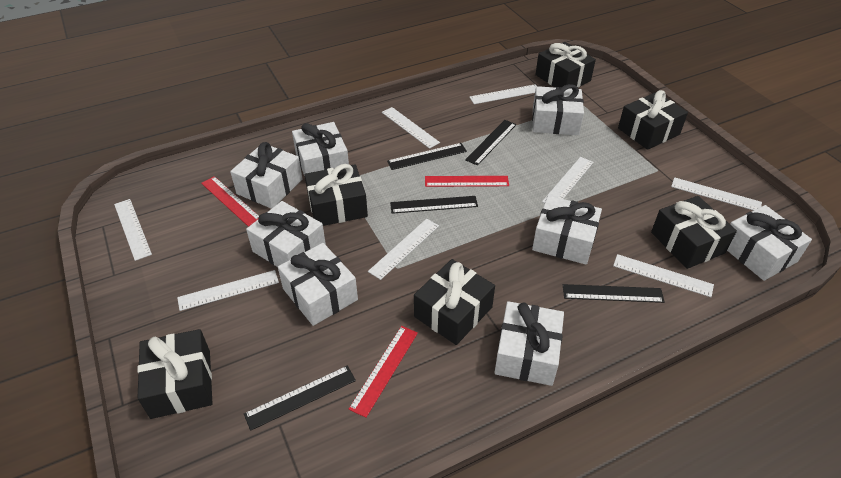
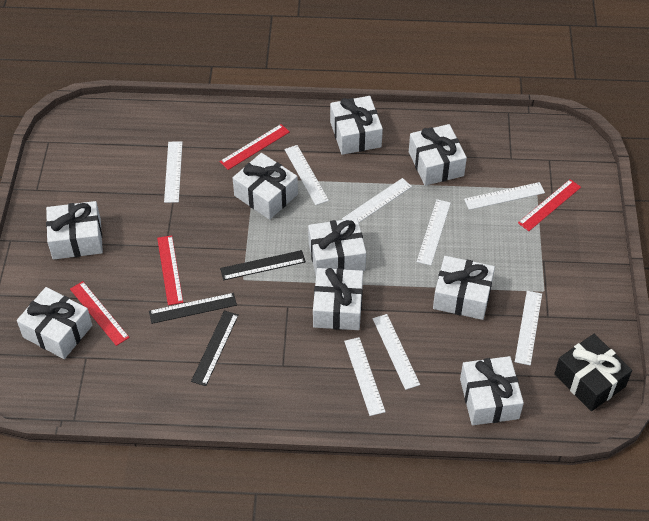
black gift: [137,329,213,419] [305,164,368,226] [414,259,495,345] [535,42,596,88] [618,90,688,150] [651,196,737,269] = 6 -> [554,334,632,411] = 1
black ruler: [244,366,356,431] [387,143,467,170] [390,196,478,214] [465,120,517,166] [563,284,665,303] = 5 -> [149,293,237,324] [191,310,239,386] [220,250,306,280] = 3
red ruler: [201,176,259,227] [349,326,418,418] [425,176,509,187] = 3 -> [70,281,130,346] [157,235,183,305] [220,124,290,170] [518,179,581,231] = 4
white gift: [230,142,303,209] [246,201,326,267] [278,243,358,326] [292,122,349,176] [495,301,564,386] [532,84,584,135] [532,196,602,265] [727,205,812,281] = 8 -> [17,287,92,359] [46,201,103,259] [233,153,298,220] [308,218,366,275] [313,268,363,330] [330,96,383,155] [409,124,467,186] [433,256,495,320] [460,356,524,425] = 9

